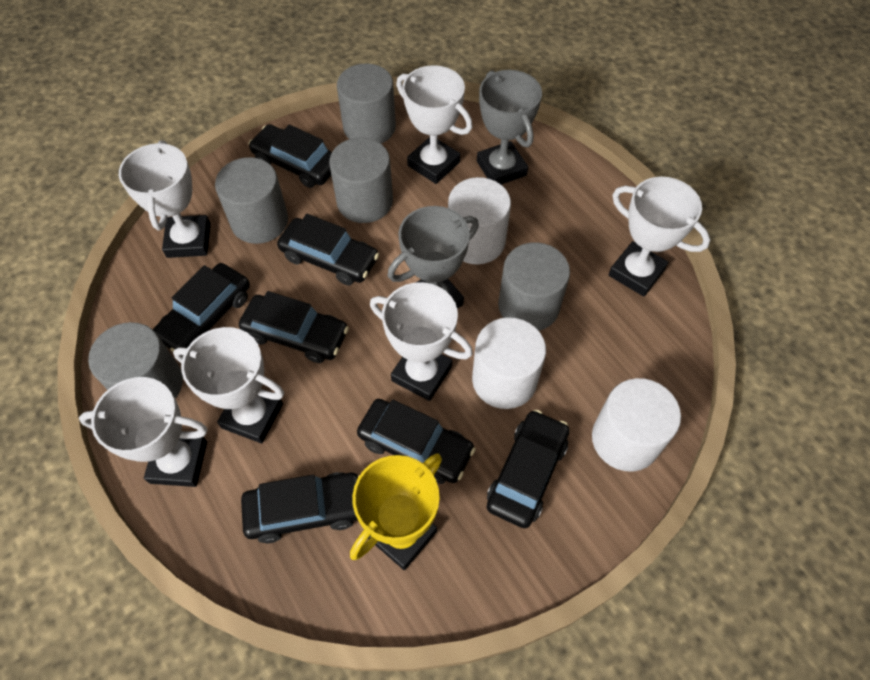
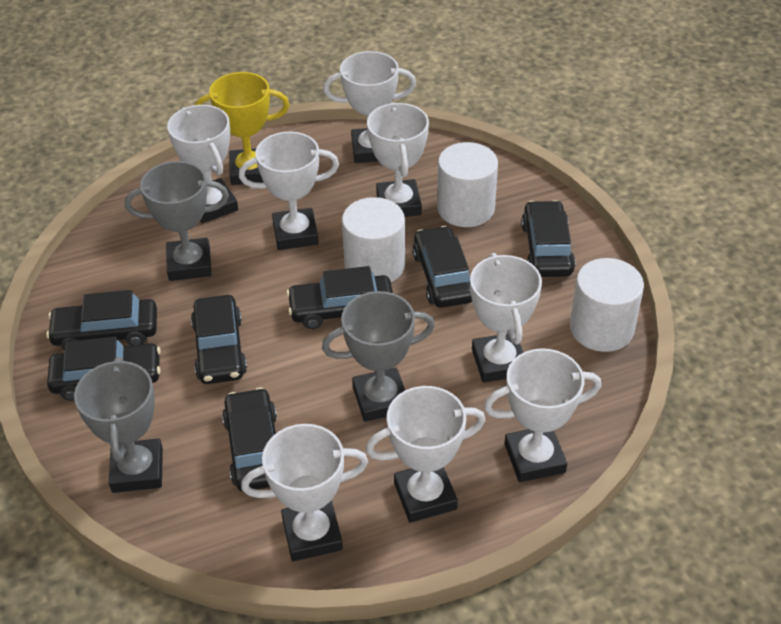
grey cylinder: [88,322,183,399] [215,157,288,244] [329,138,393,223] [337,64,396,143] [498,242,570,331] = 5 -> none = 0
grey trophy: [388,206,479,309] [477,70,542,185] = 2 -> [74,357,163,493] [125,161,229,281] [322,291,435,422] = 3
white trophy: [79,377,207,487] [119,140,211,258] [173,327,284,443] [370,282,473,401] [396,65,472,184] [608,177,711,296] = 6 -> [167,105,238,223] [239,132,339,250] [241,424,368,561] [323,51,416,163] [366,386,486,522] [367,103,429,217] [470,253,542,383] [484,348,601,482] = 8

